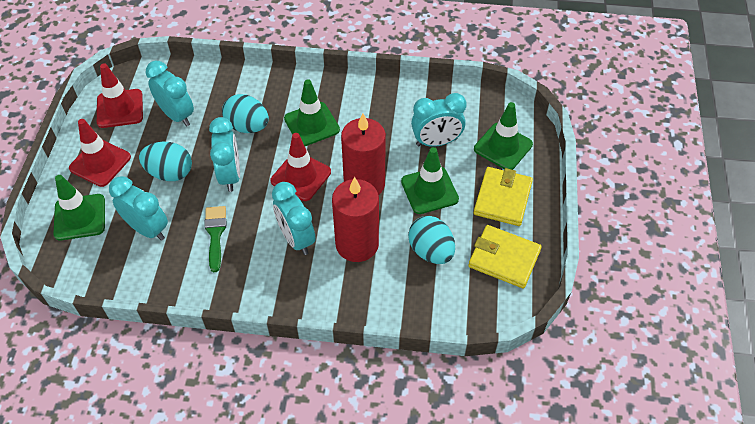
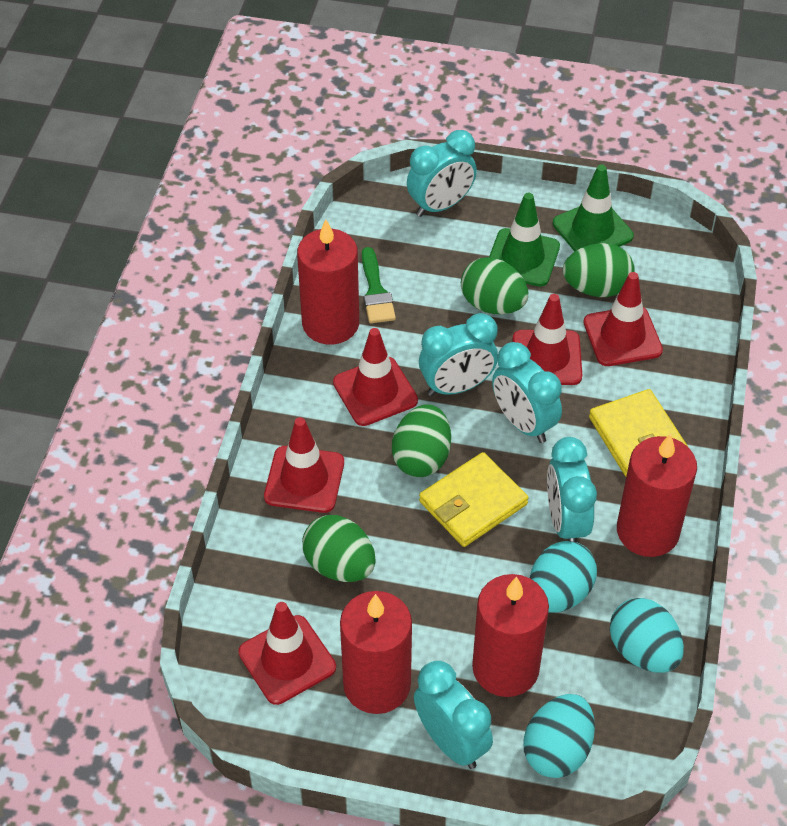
green egg: none = 0 -> [302,515,376,582] [392,404,451,477] [461,257,528,314] [563,243,635,297] = 4
green traffic cone: [53,175,105,240] [284,79,340,146] [401,147,459,214] [474,102,533,170] = 4 -> [489,193,560,287] [553,164,634,251] = 2
red candle: [332,177,379,262] [341,114,386,195] = 2 -> [297,219,359,345] [340,591,412,714] [472,574,549,697] [617,433,697,557] = 4
red traffic cone: [69,119,131,187] [97,63,143,128] [270,133,331,201] = 3 -> [238,602,336,705] [264,417,344,513] [333,328,418,426] [513,294,582,385] [583,272,663,366] = 5

